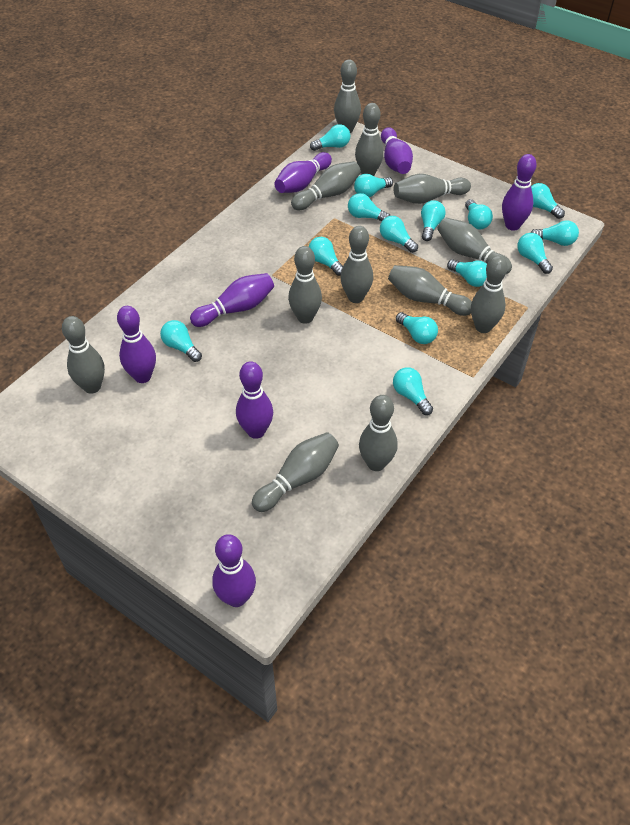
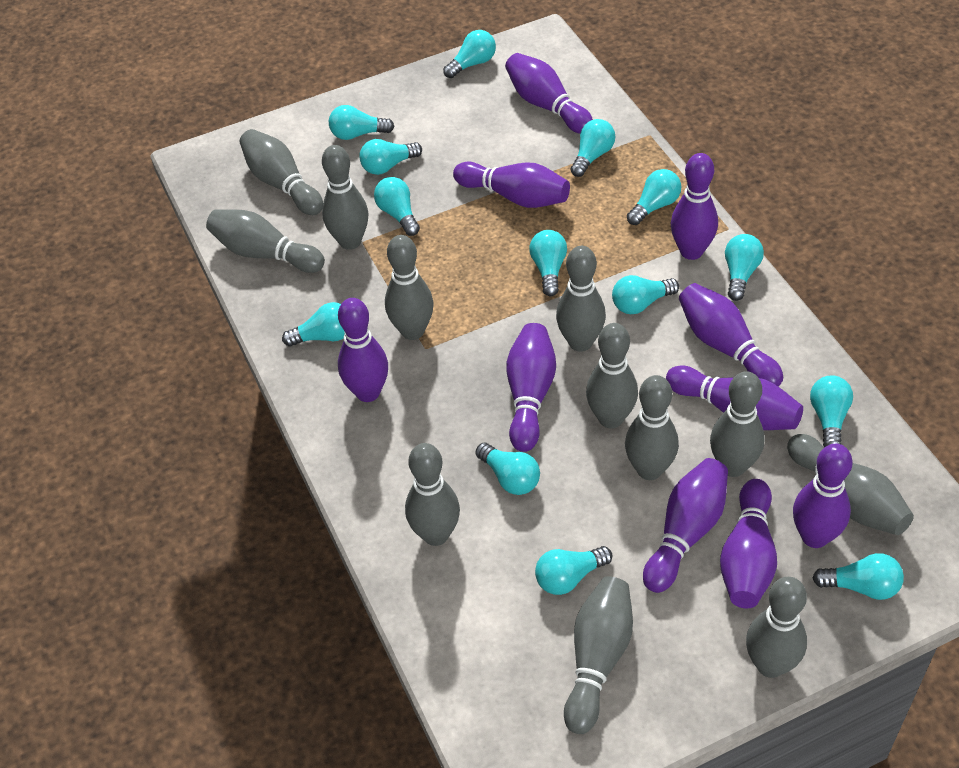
purple bowling pin: [117,306,156,383] [190,273,274,327] [212,534,256,607] [236,361,273,439] [274,152,332,193] [381,127,413,174] [502,154,537,231] = 7 -> [338,298,388,402] [453,162,570,208] [505,53,593,134] [506,323,556,452] [643,458,728,593] [666,365,803,430] [671,153,718,260] [679,283,783,386] [720,479,777,608] [793,444,852,548] = 10

